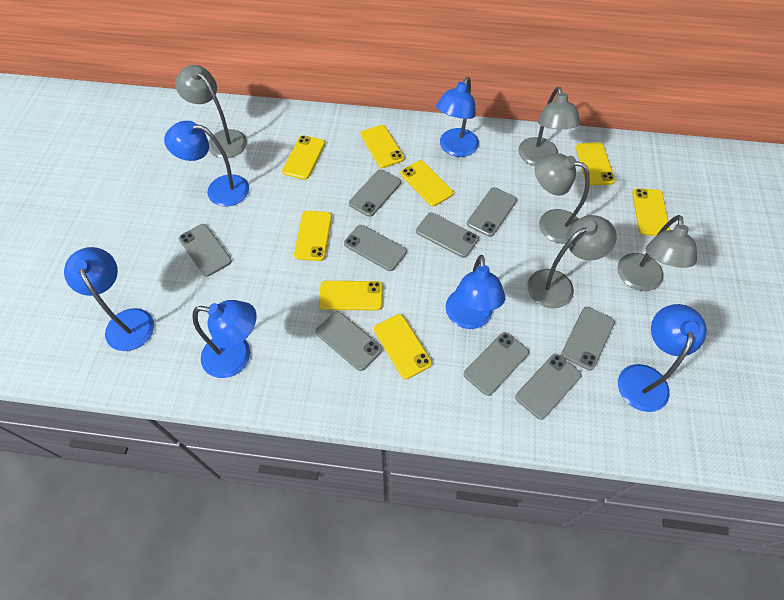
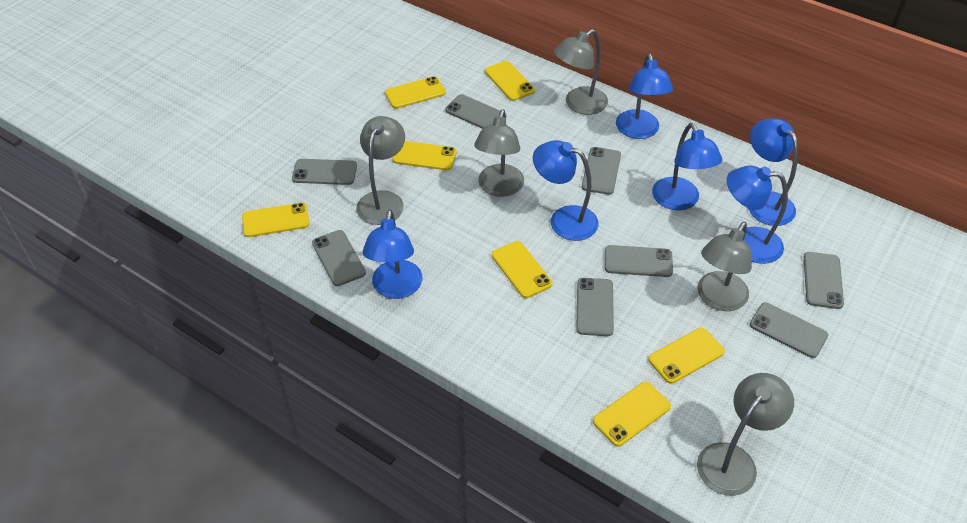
grey phone: [179,224,232,277] [316,311,382,371] [344,225,407,271] [349,169,401,217] [416,212,479,258] [464,332,529,396] [467,187,517,237] [515,354,581,420] [561,307,615,371] = 9 -> [292,159,357,185] [312,230,366,286] [445,94,506,129] [576,278,614,336] [582,147,621,195] [605,245,673,277] [750,302,828,358] [804,252,844,309] = 8
yellow phone: [282,135,325,180] [294,211,332,261] [319,281,383,310] [360,125,404,168] [374,314,432,379] [400,160,453,206] [576,142,615,186] [632,188,670,236] = 8 -> [242,203,310,237] [385,76,446,109] [392,141,457,170] [485,61,535,101] [492,241,552,298] [593,382,671,447] [648,328,725,384] = 7

